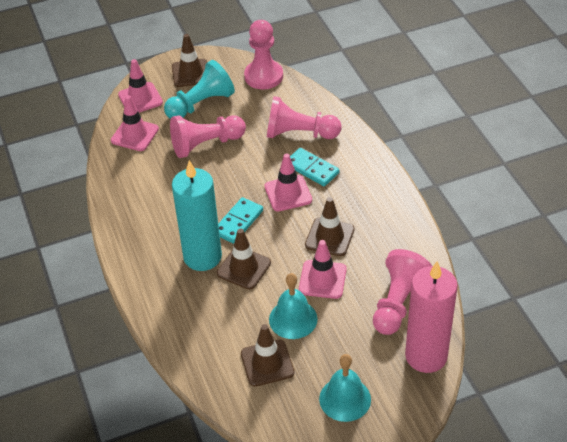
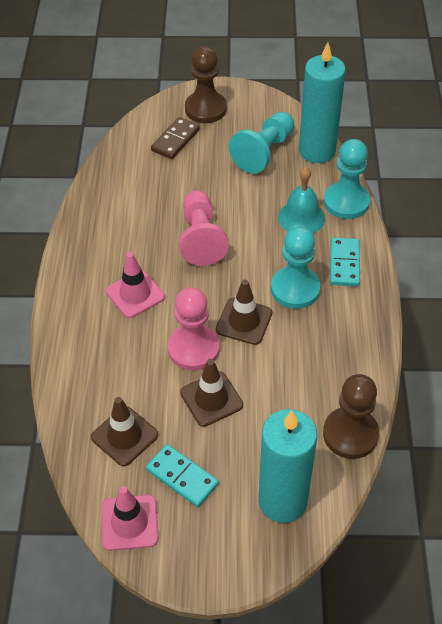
brown domino: none = 0 -> [151,117,200,159] = 1
brown pawn: none = 0 -> [185,46,227,123] [323,374,379,459] = 2
brown traffic cone: [172,34,207,87] [217,228,271,290] [241,324,295,387] [305,197,355,256] = 4 -> [91,397,158,466] [180,359,243,427] [216,280,272,345] = 3
pink candle: [405,261,458,373] = 1 -> none = 0
pink pawn: [170,115,246,158] [244,20,283,89] [267,96,341,139] [373,249,432,335] = 4 -> [168,287,219,371] [179,191,229,266] = 2
pink traffic cone: [111,95,159,151] [118,59,163,113] [265,153,312,212] [299,240,347,299] = 4 -> [102,486,158,551] [106,252,165,318] = 2
turquoise bell: [269,273,318,339] [319,354,371,422] = 2 -> [278,167,325,233] = 1
turquoise candle: [172,160,222,271] = 1 -> [258,409,317,523] [299,42,346,163] = 2
turquoise pawn: [164,60,235,119] = 1 -> [229,112,294,174] [271,226,321,309] [324,139,370,219] = 3

